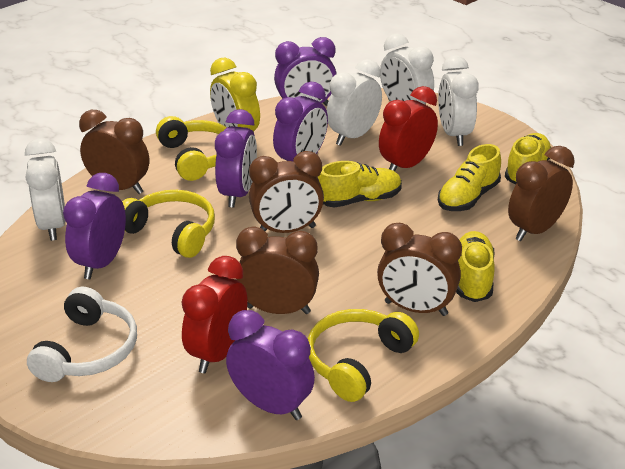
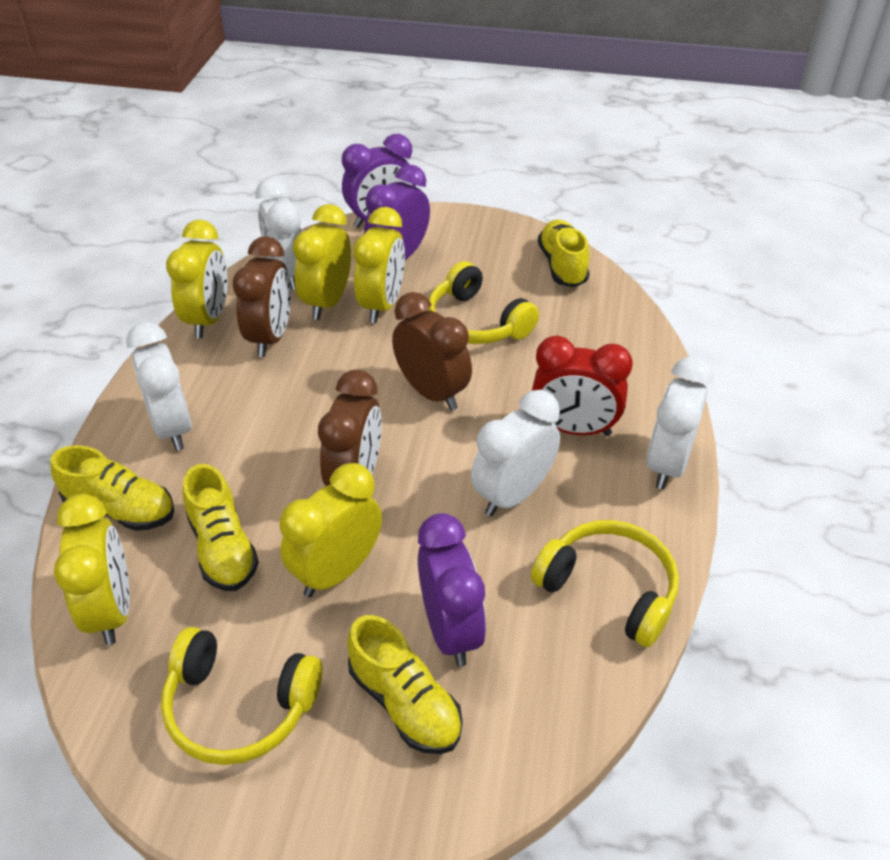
brown clock: [79,110,149,194] [236,227,319,314] [249,151,324,233] [377,223,462,316] [508,146,575,241] = 5 -> [233,236,291,357] [318,370,382,486] [392,292,472,411] = 3
purple clock: [63,173,126,279] [215,109,257,208] [226,310,315,420] [273,81,328,161] [274,37,337,106] = 5 -> [342,134,416,228] [364,165,430,259] [418,513,486,667] = 3
red clock: [182,256,248,373] [379,86,438,171] = 2 -> [532,335,633,436] = 1
white headphones: [27,287,137,382] = 1 -> none = 0
yellow clock: [210,58,260,132] = 1 -> [54,494,130,645] [166,220,228,338] [279,463,382,597] [293,204,351,320] [353,207,405,323] = 5

